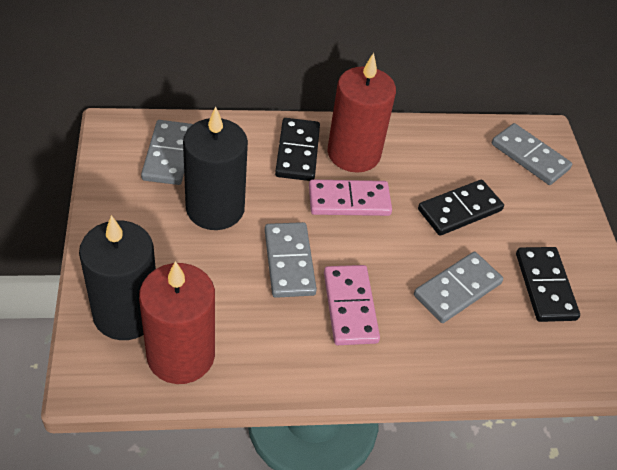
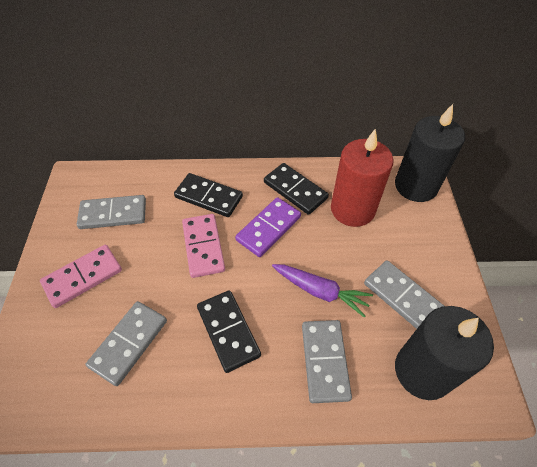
purple carrot: none = 0 -> [272,264,373,318] = 1
purple domino: none = 0 -> [235,197,301,257] = 1
red candle: [139,261,215,384] [328,53,396,173] = 2 -> [331,129,394,227] = 1

